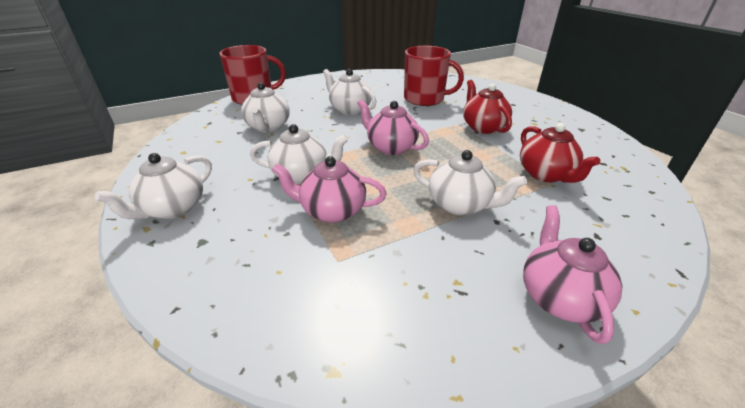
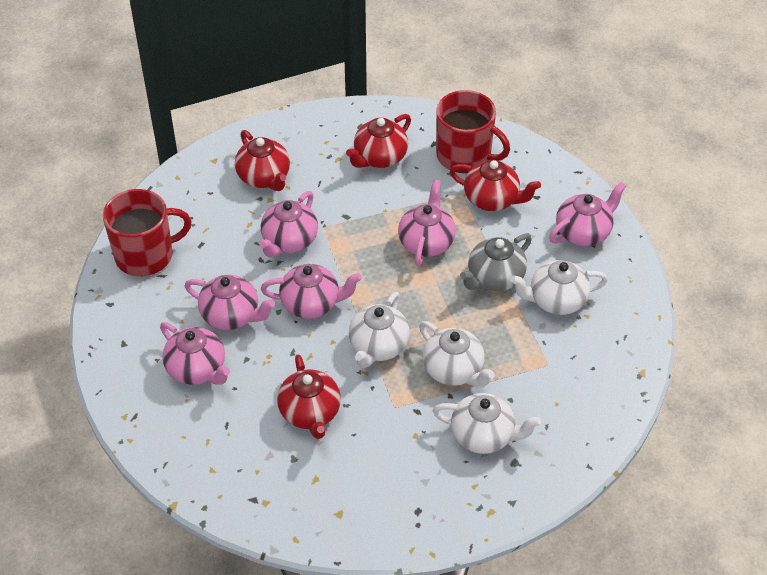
grey teapot: none = 0 -> [460,234,532,291] = 1
pink teapot: [272,156,387,223] [357,99,429,155] [523,205,622,344] = 3 -> [160,322,230,385] [185,275,275,330] [259,191,318,257] [261,264,362,319] [398,180,456,266] [549,182,626,246] = 6
red teapot: [463,80,512,134] [520,123,600,183] = 2 -> [235,130,290,191] [277,354,341,439] [346,114,411,168] [450,160,541,211] = 4
white teapot: [95,153,212,219] [241,82,290,132] [250,124,348,184] [323,69,376,115] [413,150,527,215] = 5 -> [349,292,410,368] [419,321,495,387] [433,393,541,454] [510,260,608,315] = 4

